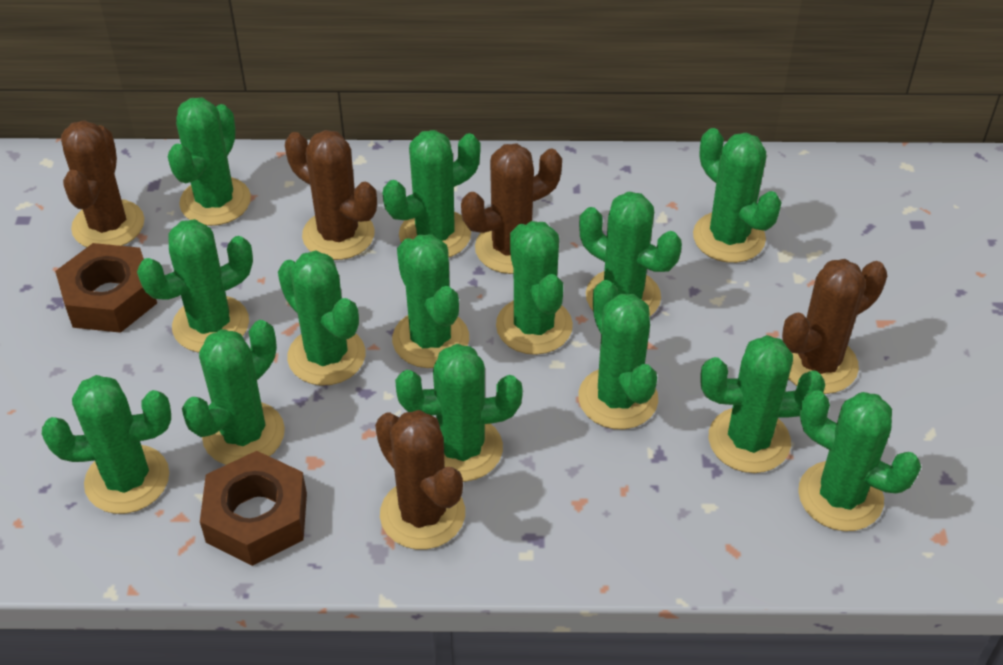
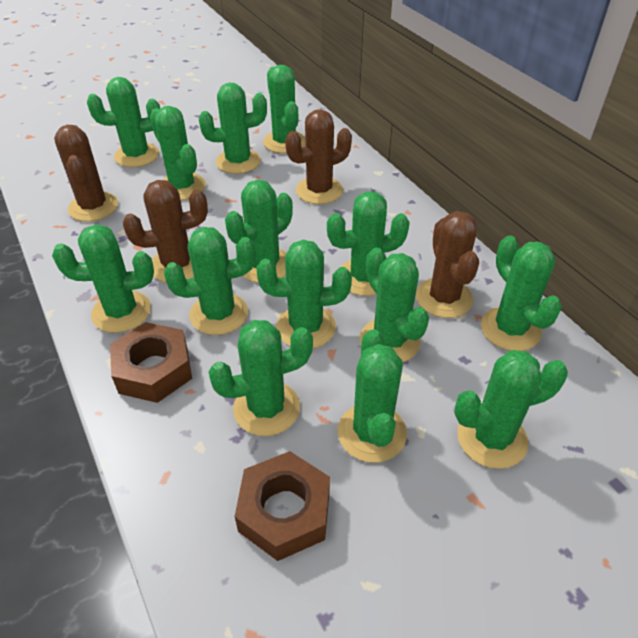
brown cactus: [61,120,144,247] [285,130,377,260] [375,410,465,549] [461,144,562,274] [782,259,887,394] = 5 -> [54,125,118,222] [123,180,208,282] [285,109,352,204] [416,211,479,318] = 4

